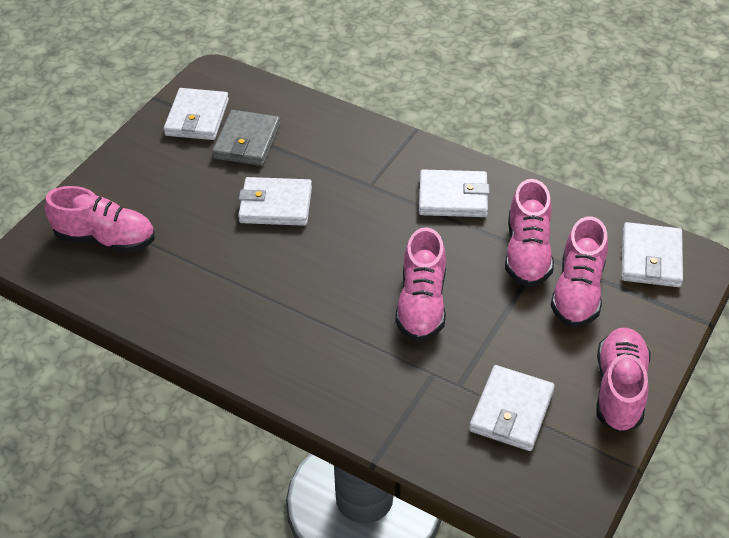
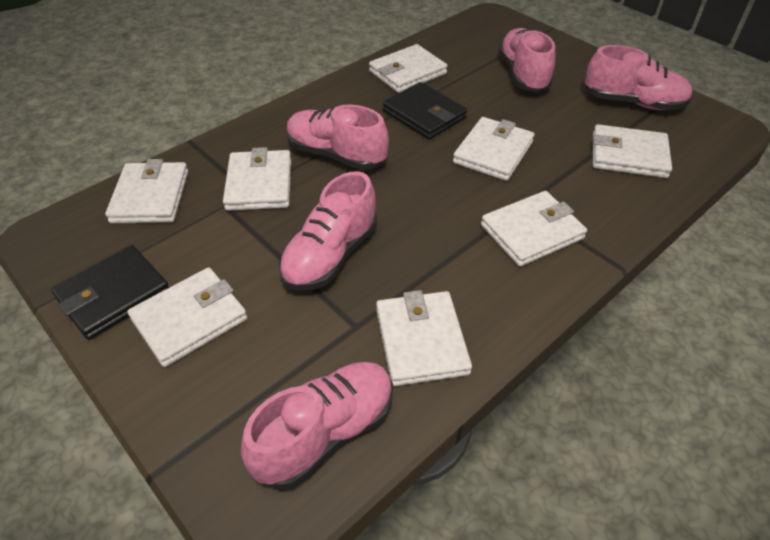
black wallet: none = 0 -> [51,245,170,340] [383,82,467,139] = 2
grey wallet: [212,110,281,166] = 1 -> none = 0
white wallet: [164,88,229,140] [238,177,312,226] [419,169,490,217] [469,365,555,451] [621,222,683,287] = 5 -> [105,159,188,223] [127,267,247,367] [223,147,291,211] [369,44,447,93] [376,290,472,386] [453,117,535,181] [481,191,587,266] [593,124,672,178] = 8

